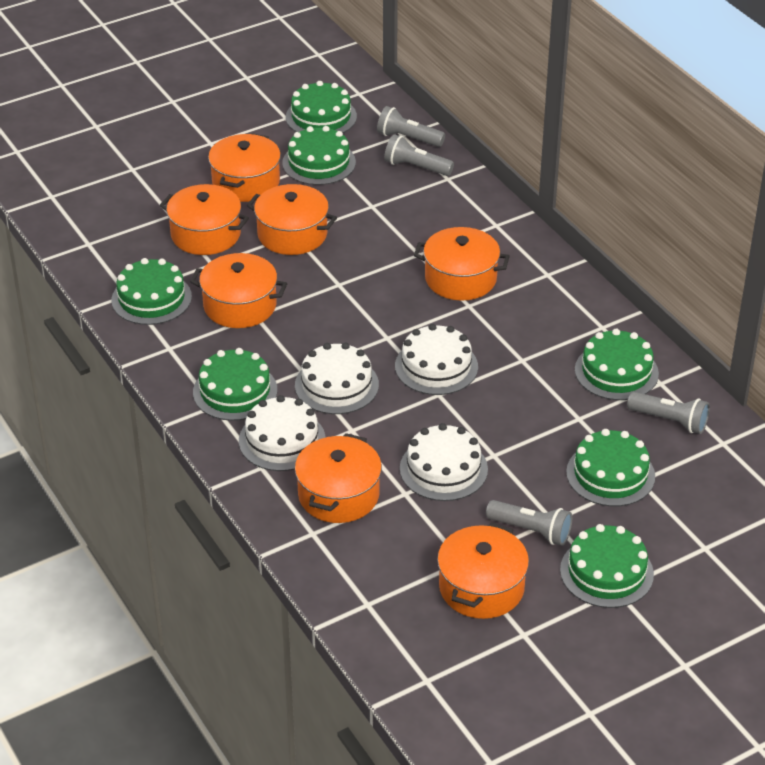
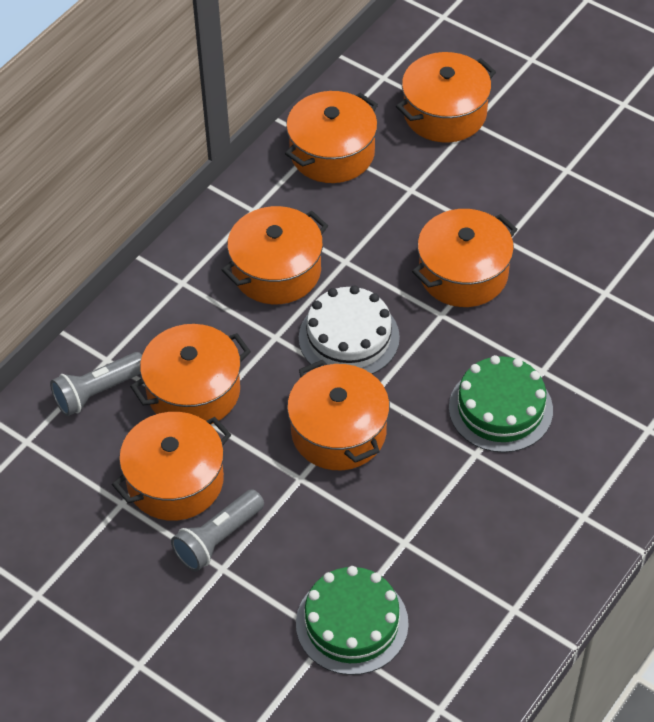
green cake: [111,258,192,325] [193,348,277,421] [282,126,356,185] [286,81,357,133] [560,524,654,608] [566,429,655,506] [575,329,659,400] = 7 -> [296,566,409,675] [449,355,553,453] = 2
grey flashlight: [377,106,445,147] [384,134,454,176] [486,500,572,546] [627,392,710,434] = 4 -> [50,352,142,416] [171,489,264,572] = 2
white cake: [239,395,325,471] [295,343,379,414] [395,324,478,395] [400,423,488,501] = 4 -> [299,285,400,374] = 1

